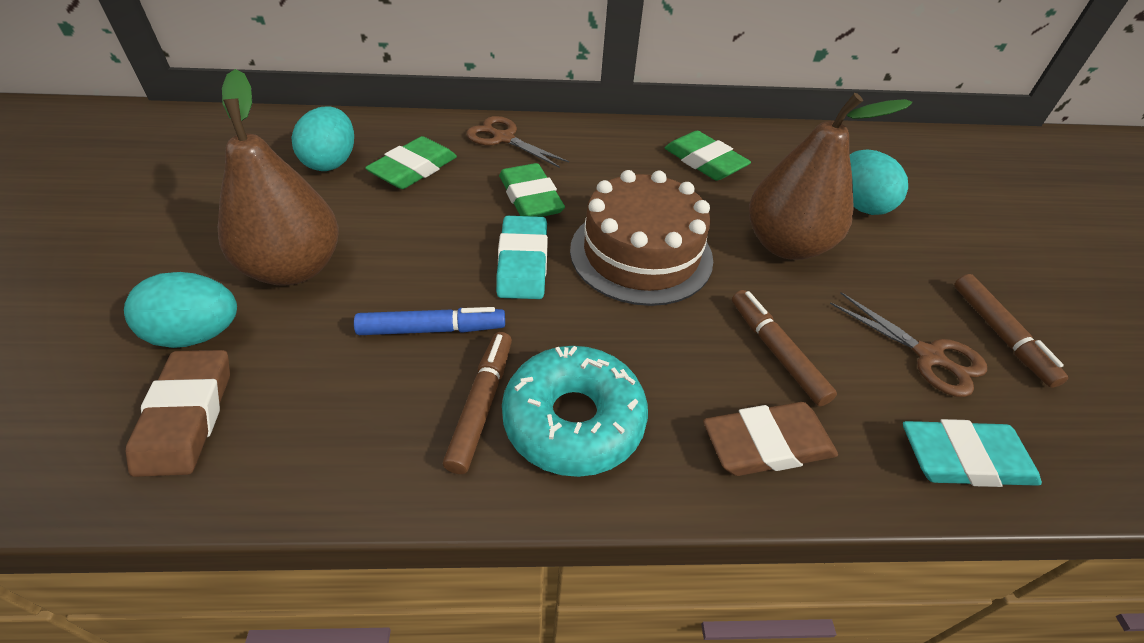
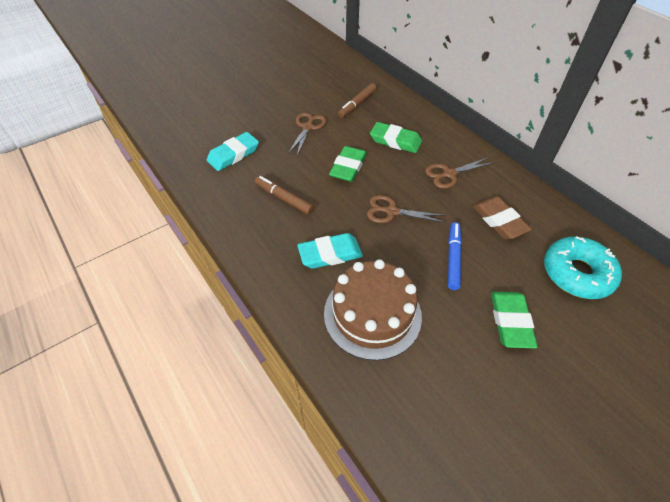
brown eraser: [126,350,230,477] [703,402,838,476] = 2 -> [472,196,532,239] = 1
brown marker: [443,332,512,474] [732,290,837,407] [954,274,1068,388] = 3 -> [255,176,314,215] [338,83,377,118] = 2
brown pear: [218,69,339,286] [749,93,912,260] = 2 -> none = 0
brown scissors: [466,116,569,168] [830,292,987,397] = 2 -> [288,112,326,155] [367,195,446,223] [425,157,494,189] = 3
turquoise egg: [124,272,237,348] [292,106,354,171] [850,150,908,215] = 3 -> none = 0

